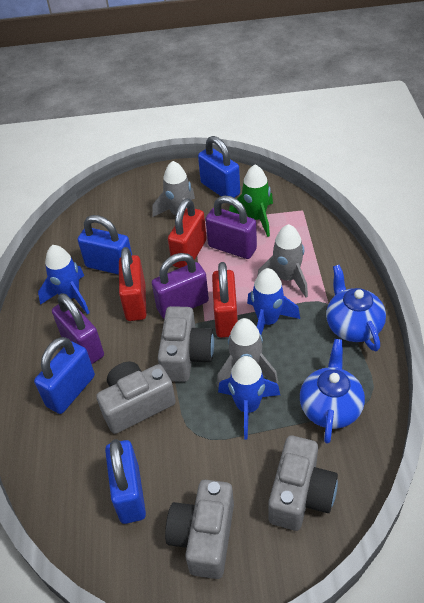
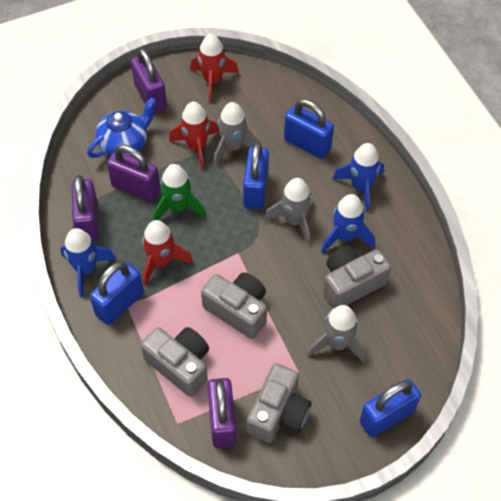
blue teapot: [300,339,365,444] [326,265,386,351] = 2 -> [87,97,156,158] = 1
purple padlock: [52,293,104,364] [152,253,209,319] [205,196,257,259] = 3 -> [72,175,99,242] [107,145,161,202] [131,48,167,113] [207,378,236,448] = 4
red padlock: [119,247,147,321] [168,198,207,268] [212,262,238,338] = 3 -> none = 0
red rocket: none = 0 -> [142,220,193,286] [169,102,219,170] [190,34,239,103] = 3

